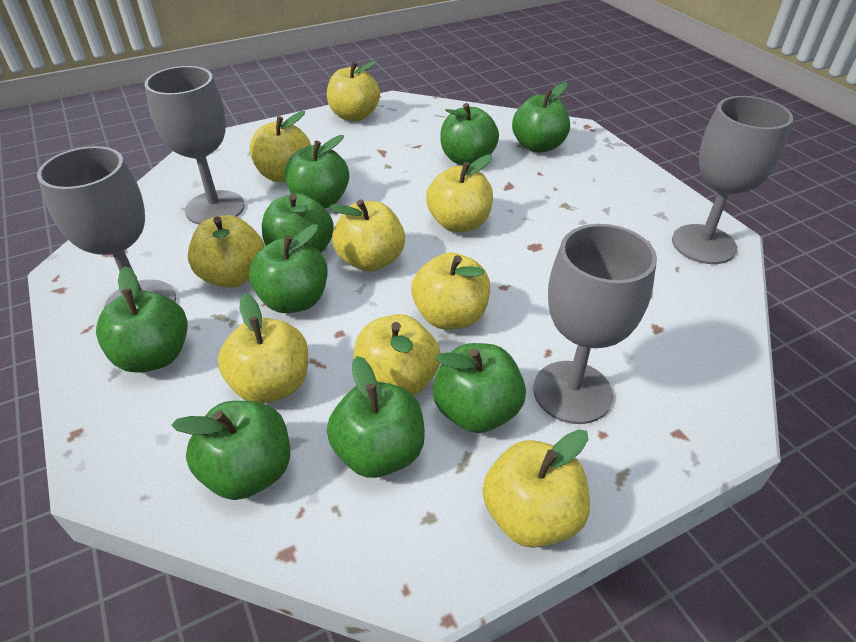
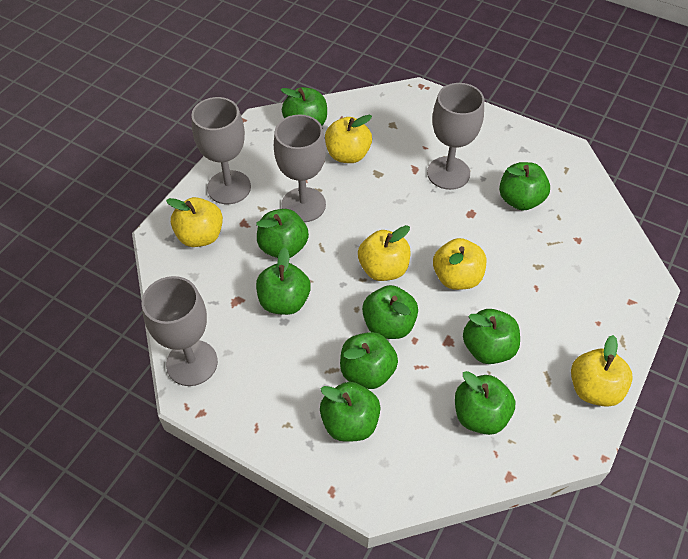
yellow apple: [188,215,265,288] [218,293,308,404] [250,111,311,182] [327,60,380,121] [329,199,405,272] [353,314,441,396] [411,252,490,330] [426,155,493,232] [482,429,590,548] = 9 -> [166,197,223,247] [325,115,372,163] [358,225,411,281] [433,238,486,290] [571,335,633,407] = 5

